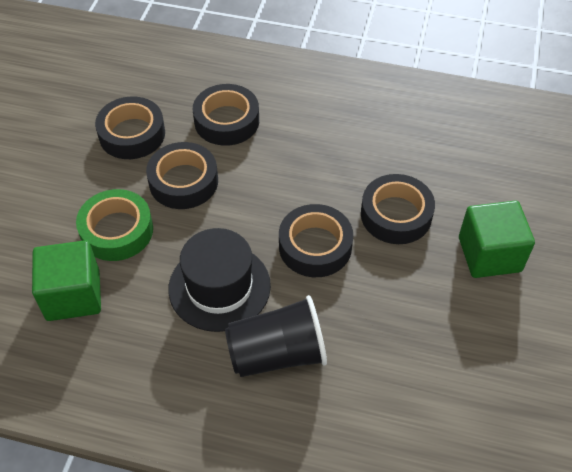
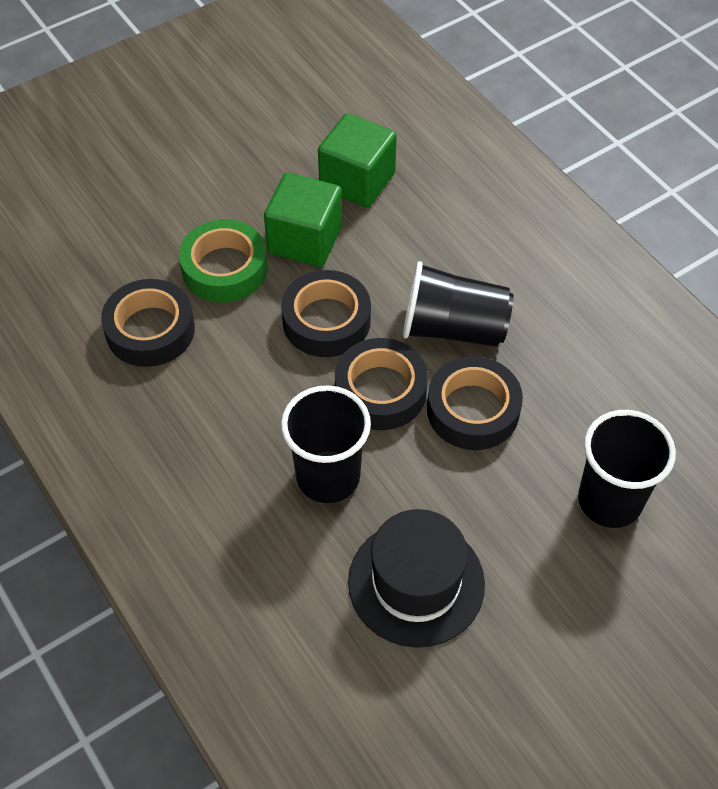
black cup: [225,295,327,377] = 1 -> [281,385,371,503] [403,261,513,347] [578,410,676,528] = 3
black tape: [95,96,165,159] [146,142,218,209] [193,84,259,146] [279,204,353,277] [361,174,435,244] = 5 -> [101,279,195,367] [281,270,371,357] [335,338,428,430] [427,356,523,450] = 4

